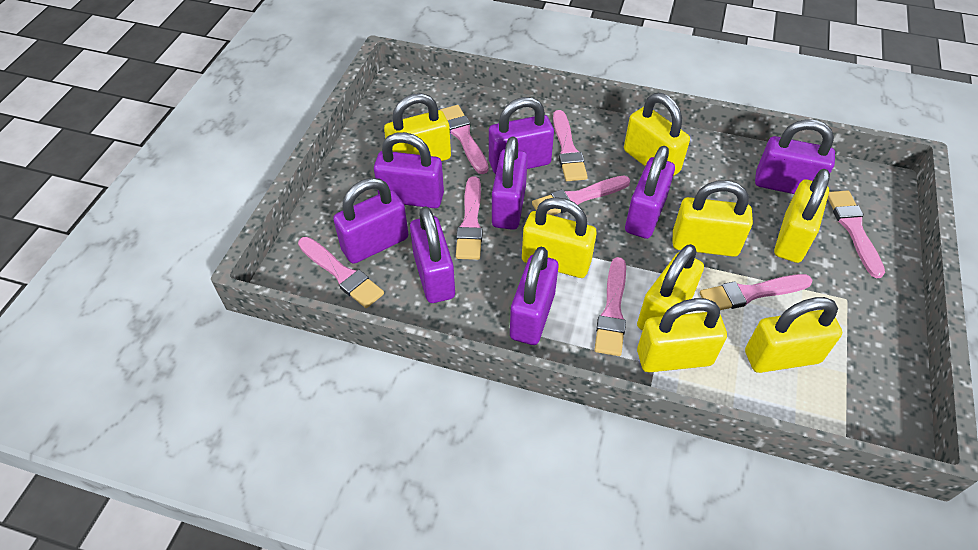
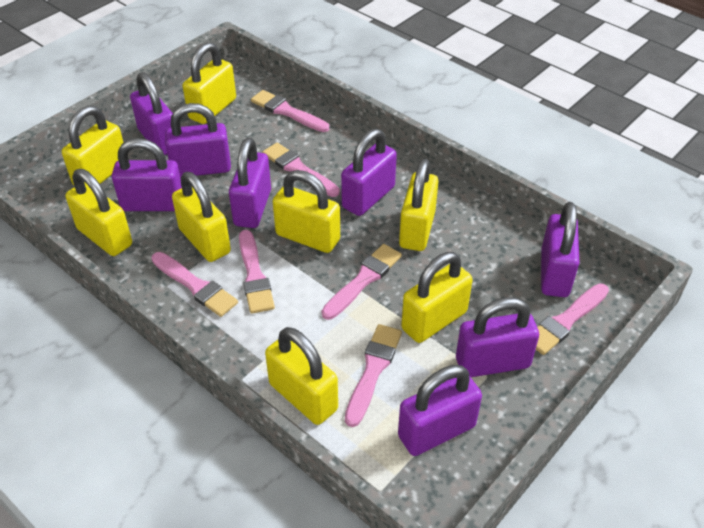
pink brush: [298,237,384,308] [440,105,489,174] [456,176,483,260] [532,176,630,215] [553,110,588,181] [594,257,626,356] [700,274,812,310] [828,190,885,278] = 8 -> [151,252,238,317] [239,230,275,314] [251,90,329,132] [262,143,340,197] [322,244,402,320] [345,324,402,427] [536,283,609,355] = 7

